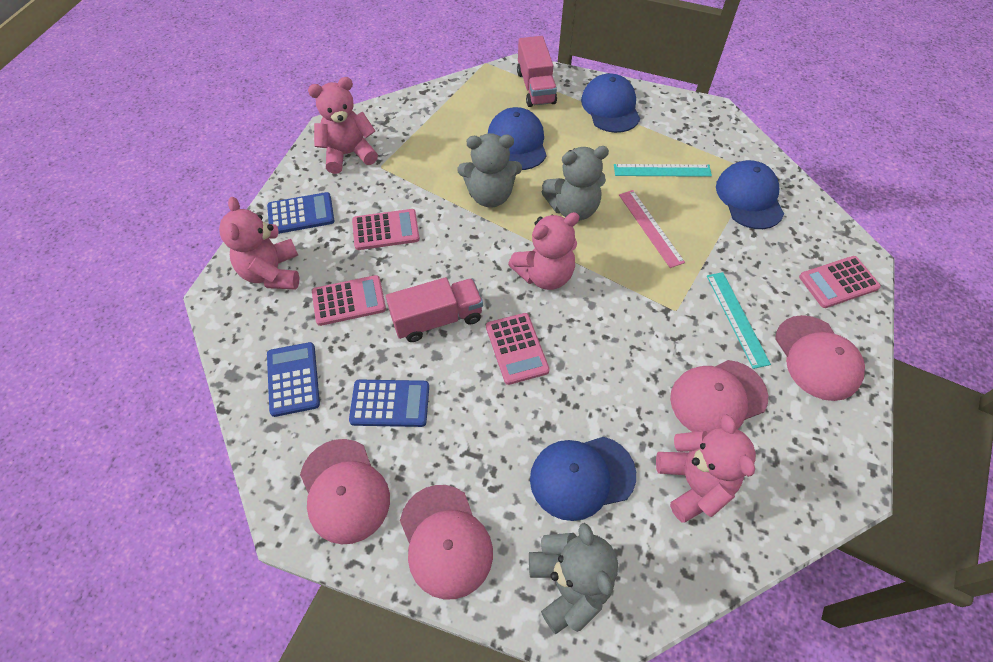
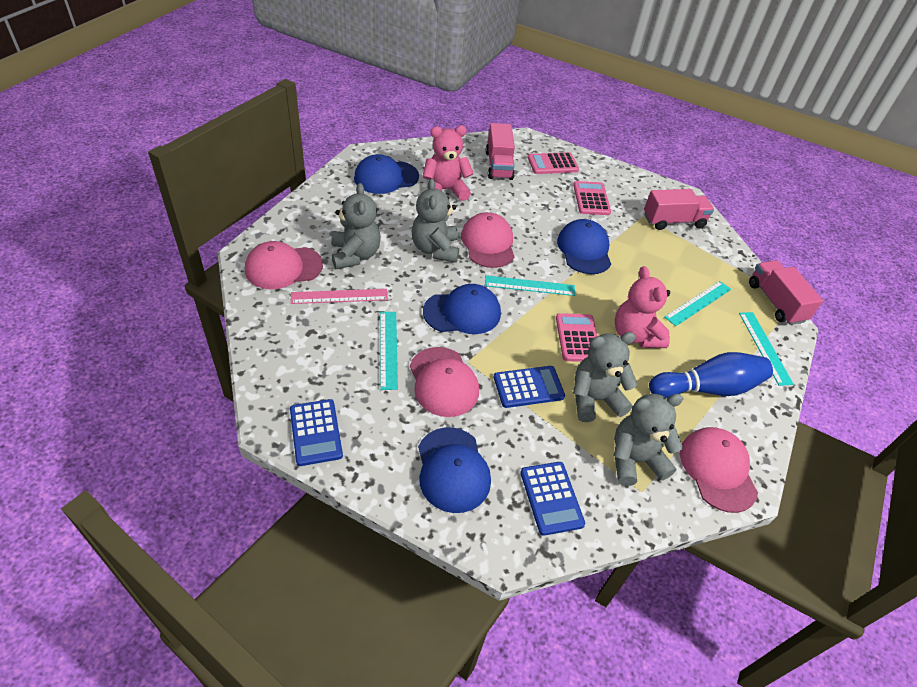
blue bowling pin: none = 0 -> [649,352,773,398] = 1
grey teddy bear: [458,133,522,208] [529,523,618,634] [542,146,609,221] = 3 -> [331,183,381,269] [412,178,459,263] [573,332,638,422] [613,394,683,486] = 4
pink calculator: [312,275,386,326] [352,209,420,250] [486,313,550,385] [799,256,881,308] = 4 -> [528,152,579,174] [556,313,597,362] [573,181,611,215] = 3
pink teddy bear: [219,197,299,290] [308,77,378,174] [508,212,580,290] [656,414,756,523] = 4 -> [422,126,474,201] [615,266,670,348] = 2
pink truck: [386,277,483,342] [517,36,557,107] = 2 -> [485,123,515,180] [644,189,714,230] [749,260,823,325] = 3
turquoise ruler: [614,164,712,177] [707,272,771,369] = 2 -> [380,312,398,390] [485,275,575,296] [664,281,731,326] [739,312,794,386] = 4

